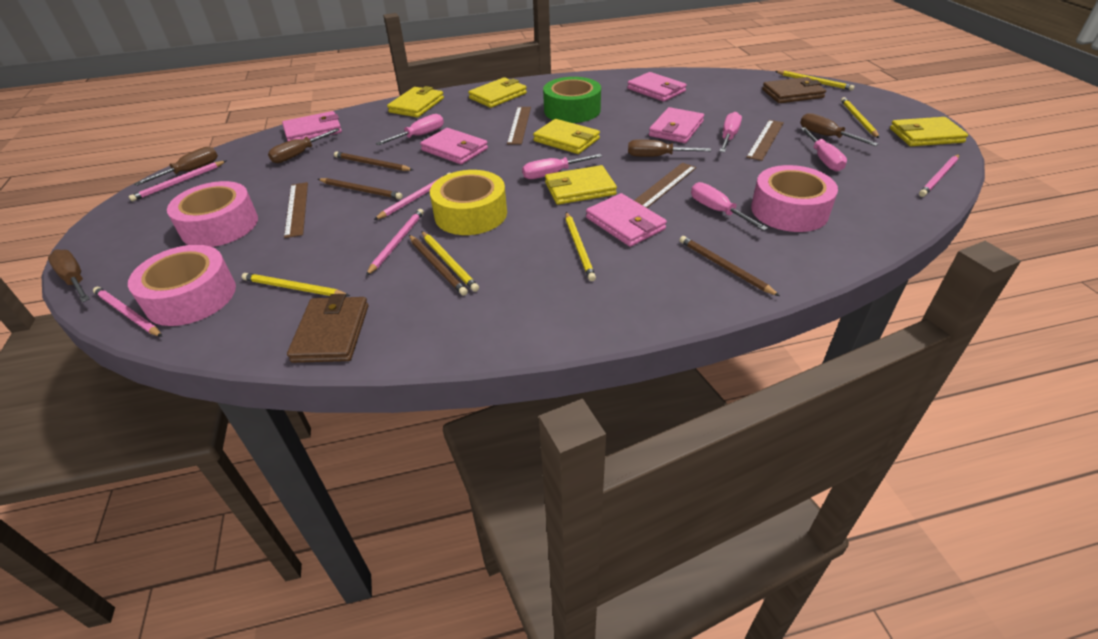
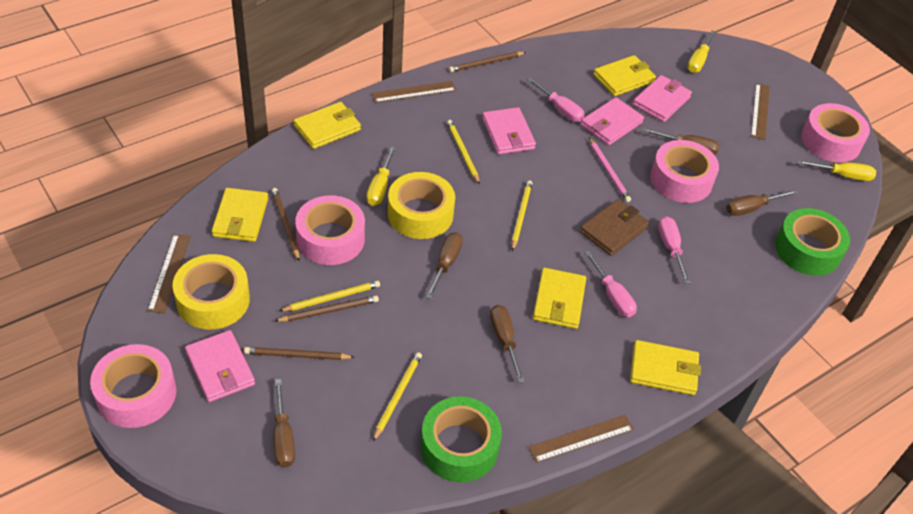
brown wallet: [287,294,369,363] [762,77,826,103] = 2 -> [580,199,649,256] = 1
green tape: [543,77,601,123] = 1 -> [420,396,502,482] [775,208,850,276] = 2
pink pencil: [93,287,162,337] [129,161,226,201] [366,209,424,276] [374,173,450,220] [919,154,959,197] = 5 -> [589,138,631,202] = 1
pink screwdriver: [376,114,444,145] [522,154,602,179] [691,182,768,231] [719,112,742,152] [800,127,847,172] = 5 -> [527,78,585,122] [584,250,637,317] [658,216,691,284] = 3
pink tape: [128,245,236,326] [167,181,258,247] [751,165,838,232] = 3 -> [90,344,176,428] [295,195,365,265] [650,140,719,203] [801,103,870,162] = 4
pink wallet: [282,111,342,141] [420,128,488,164] [586,193,667,247] [627,72,687,102] [649,107,704,143] = 5 -> [185,330,255,402] [482,107,536,155] [581,97,644,145] [633,75,692,122] = 4
yellow pencil: [242,273,350,297] [421,231,479,292] [566,212,596,281] [775,71,855,91] [841,97,879,138] = 5 -> [279,281,380,311] [373,352,422,441] [447,120,480,185] [512,180,532,251] = 4
yellow screwdriver: none = 0 -> [366,146,396,206] [687,30,716,73] [797,160,876,181] = 3
yellow tape: [430,170,507,235] = 1 -> [172,254,250,330] [388,172,455,239] = 2

